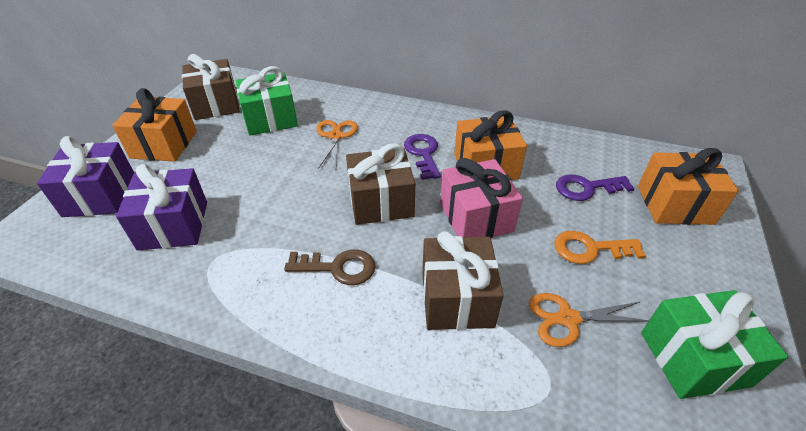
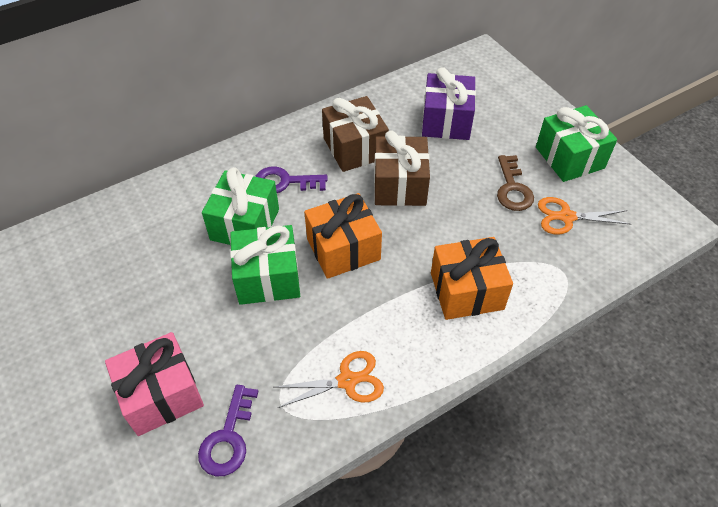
brown gift: [182,54,240,120] [346,143,415,225] [422,231,504,330] = 3 -> [322,96,389,172] [374,131,430,206] = 2
green gift: [236,66,298,136] [641,290,788,399] = 2 -> [202,167,279,245] [230,225,300,305] [536,105,617,182] = 3
orange gift: [112,88,197,162] [454,110,527,180] [638,148,739,225] = 3 -> [304,193,382,279] [431,237,513,320] = 2
orange key: [554,231,646,264] = 1 -> none = 0
purple gift: [37,136,134,217] [116,164,207,251] = 2 -> [422,67,476,140] = 1

